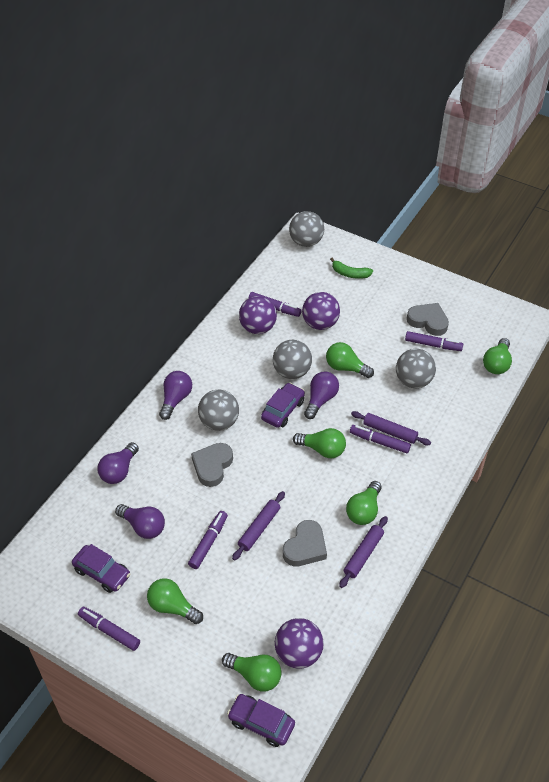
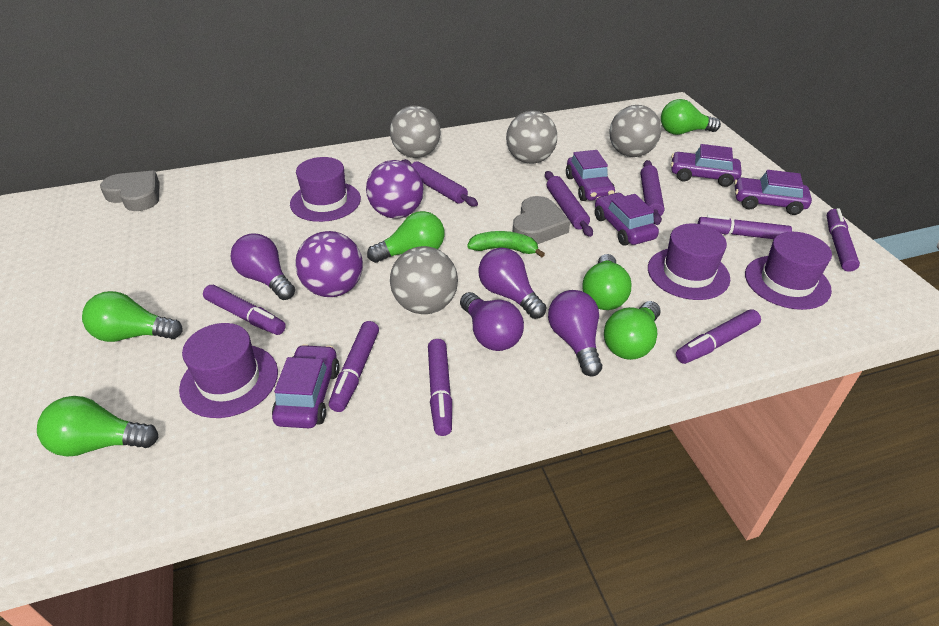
grey heart: [191,443,233,487] [283,520,327,566] [407,303,449,336] = 3 -> [100,171,159,211] [513,196,570,244] = 2
purple ball: [239,296,277,334] [275,618,324,669] [302,292,340,330] = 3 -> [295,231,363,297] [366,160,424,218] = 2
purple car: [72,544,130,593] [227,694,295,747] [261,383,305,428] = 3 -> [272,344,340,428] [566,150,615,201] [595,193,659,246] [671,144,742,187] [734,170,812,215] = 5
purple hat: none = 0 -> [179,323,278,418] [290,157,361,222] [648,224,730,300] [745,232,832,310] = 4
purple marker: [78,607,140,651] [188,511,228,569] [248,292,302,317] [350,425,411,453] [405,331,463,351] = 5 -> [203,285,286,335] [329,321,379,412] [428,339,452,436] [676,309,761,364] [698,214,792,239] [827,208,860,272] = 6

